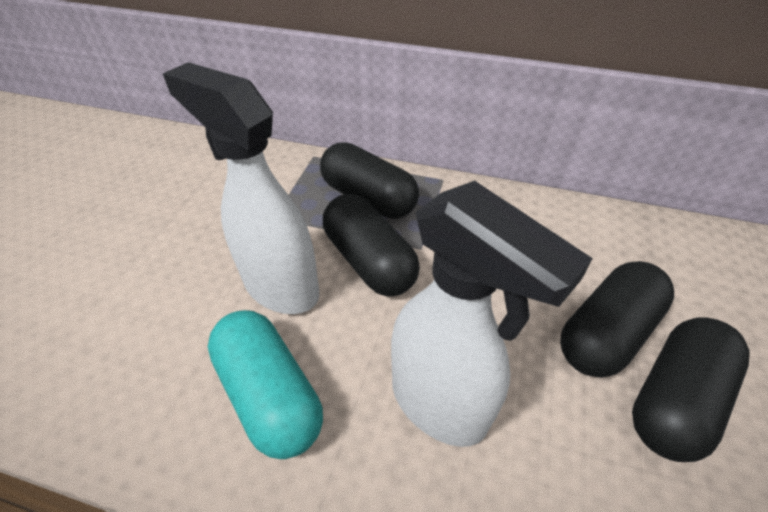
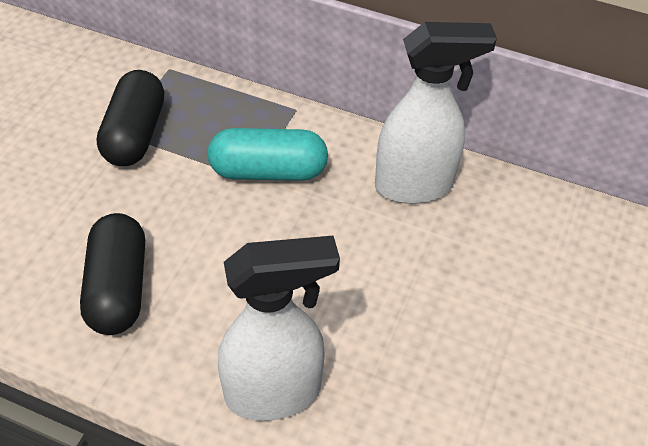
black capsule: [320,142,419,219] [323,194,420,296] [560,261,674,378] [632,317,750,462] = 4 -> [80,213,145,335] [97,70,164,166] = 2

